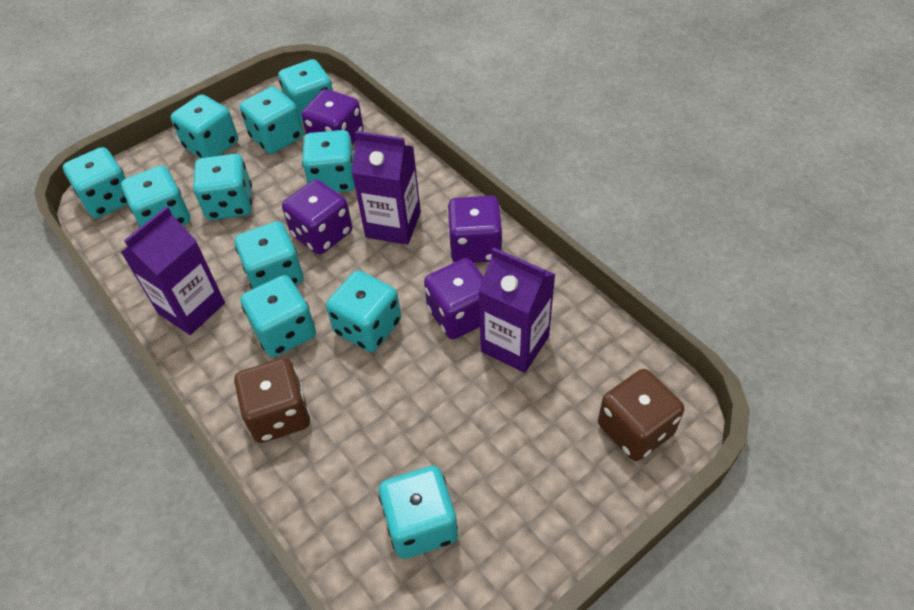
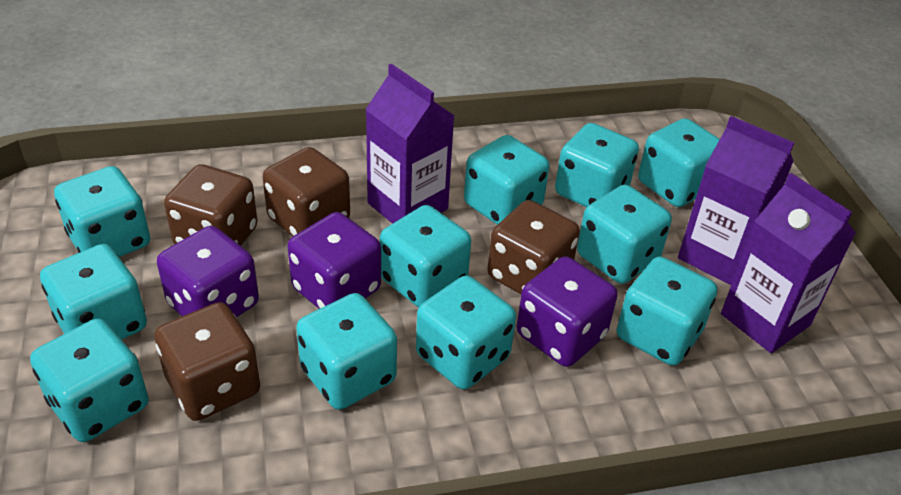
brown dice: [234,358,310,443] [598,369,684,461] = 2 -> [154,302,260,421] [164,164,258,246] [263,147,350,236] [488,200,580,294] = 4
purple dice: [282,180,352,255] [302,89,364,145] [424,258,484,339] [447,196,503,263] = 4 -> [157,226,259,317] [287,212,381,309] [517,256,617,367] = 3

